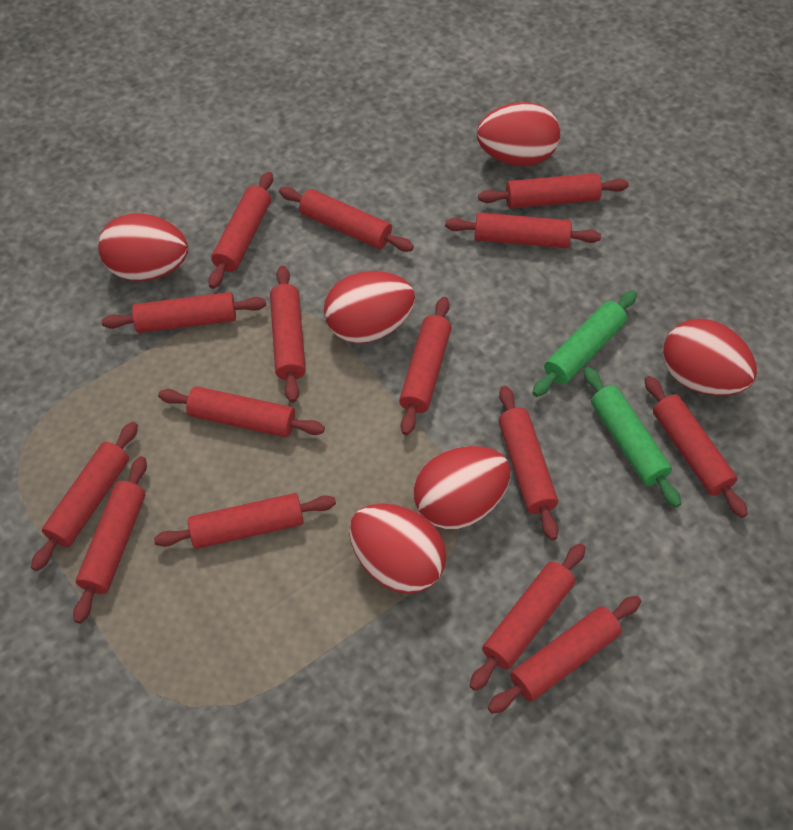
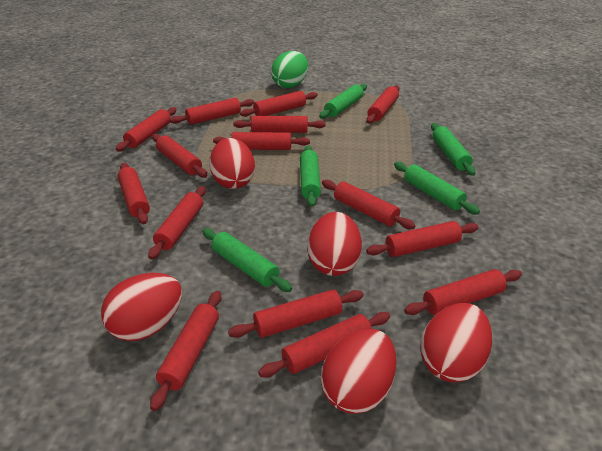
green egg: none = 0 -> [271,51,308,88] = 1
green rolling pin: [532,290,637,397] [584,367,681,508] = 2 -> [202,228,292,292] [300,145,321,207] [319,84,367,119] [394,162,480,215] [431,123,476,176] = 5
red egg: [98,213,188,281] [324,271,415,343] [349,503,447,594] [414,446,510,529] [477,102,560,166] [663,319,757,396] = 6 -> [101,273,182,341] [209,138,255,189] [307,212,362,276] [321,329,397,414] [420,303,492,382] = 5

